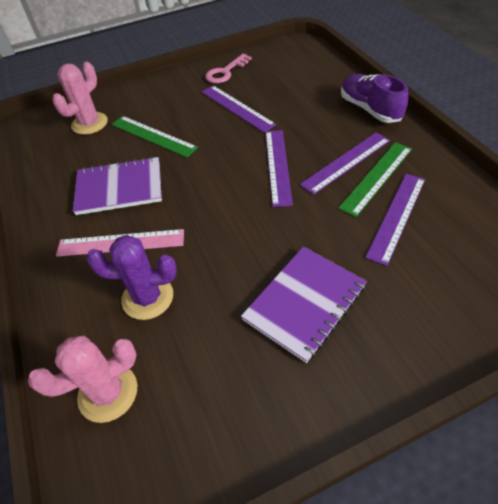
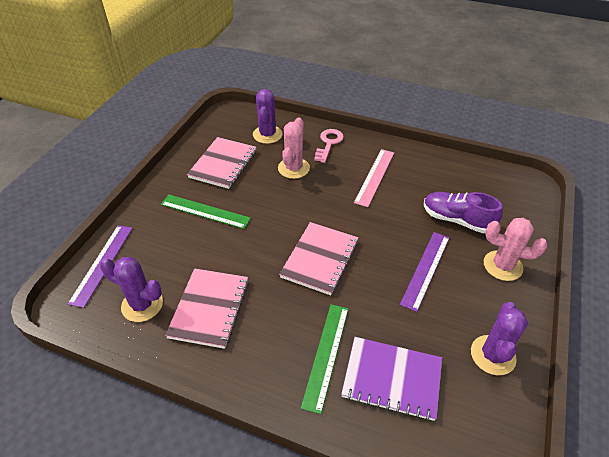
pink notebook: none = 0 -> [165,268,249,349] [187,137,257,189] [279,222,358,295] = 3
purple cactus: [86,235,177,320] = 1 -> [100,257,163,322] [253,89,283,144] [471,302,528,375] = 3
purple notebook: [73,157,162,215] [241,246,367,363] = 2 -> [341,337,442,421] = 1
purple ruler: [201,85,276,132] [266,130,293,207] [300,132,390,195] [365,174,425,266] = 4 -> [68,225,133,308] [400,232,449,312] = 2

